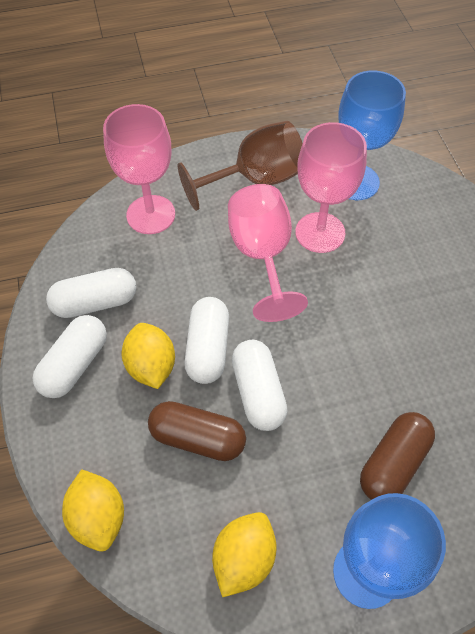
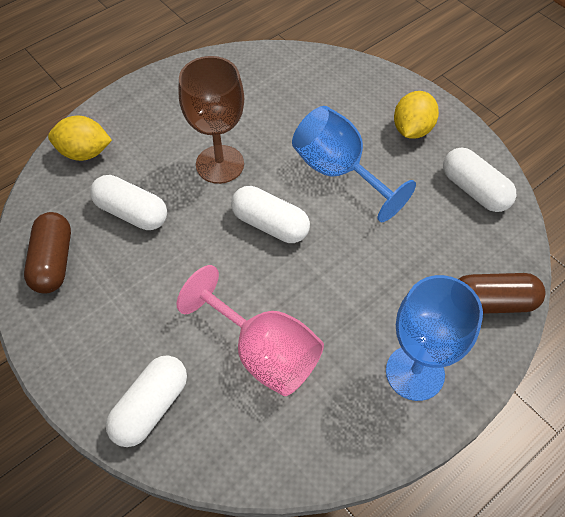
pink goblet: [103,104,175,234] [228,184,308,322] [295,122,367,253] = 3 -> [177,265,324,396] = 1
yellow lemon: [62,469,124,552] [122,323,175,389] [212,512,277,597] = 3 -> [48,116,112,161] [394,91,439,139] = 2

